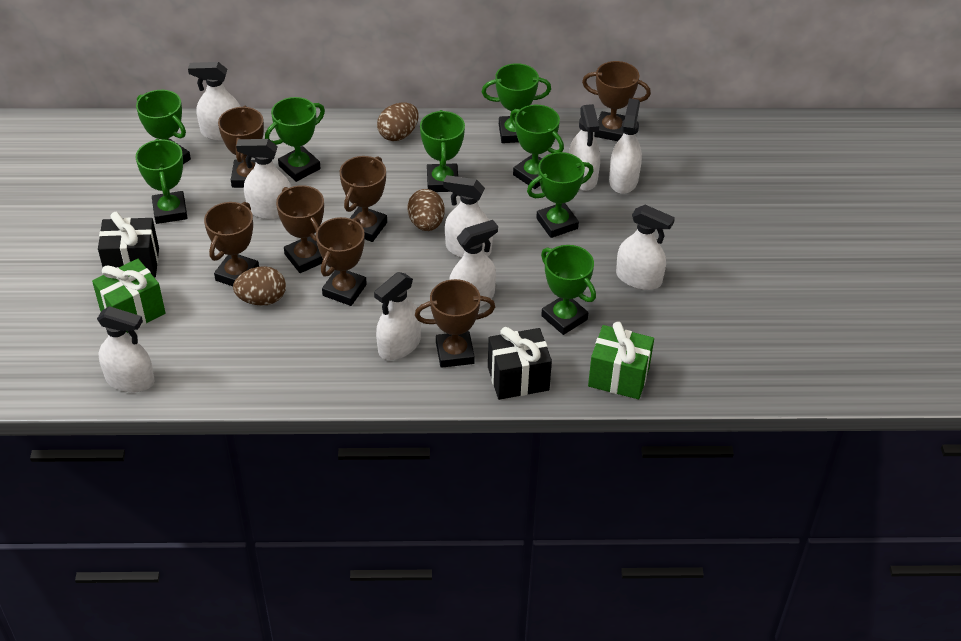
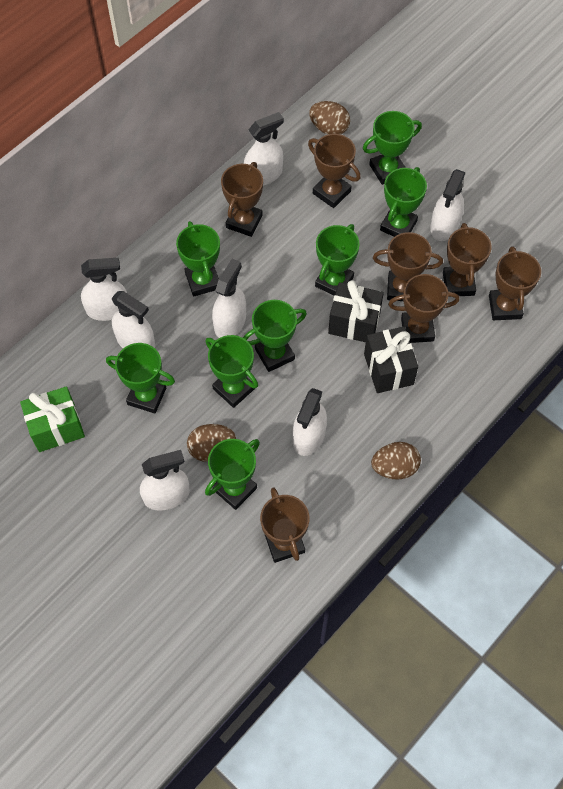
green gift: [92,259,166,333] [588,321,654,399] = 2 -> [20,386,85,452] = 1
white spray bottle: [97,306,154,392] [188,62,241,141] [236,139,291,220] [374,272,421,360] [443,175,493,258] [449,220,498,307] [569,104,600,191] [609,99,642,194] [616,205,675,290] = 9 -> [81,258,127,321] [112,291,155,348] [140,450,190,511] [212,259,246,338] [244,112,284,186] [293,388,327,456] [430,169,465,241] = 7

